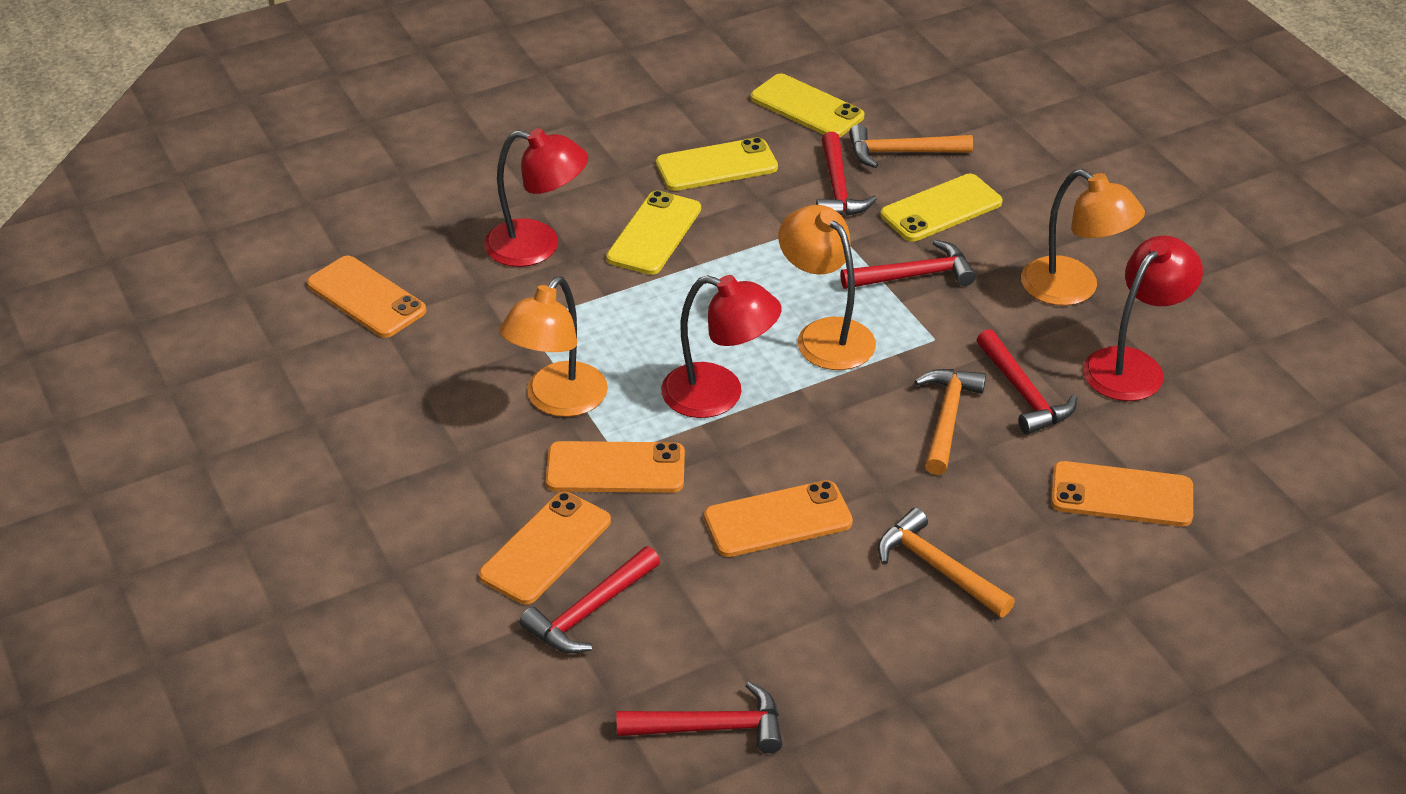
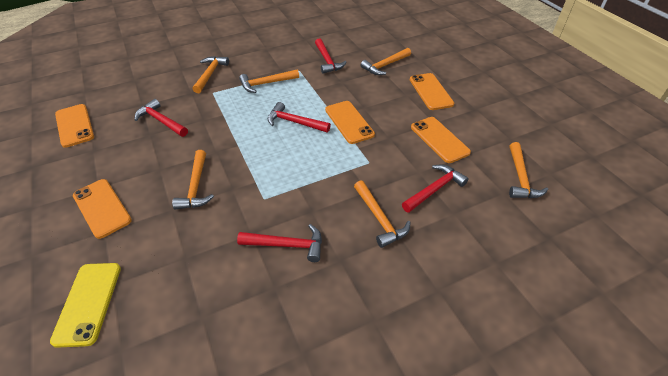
orange hammer: [849,124,973,168] [878,508,1015,617] [915,369,986,475] = 3 -> [172,150,214,210] [193,56,229,93] [239,69,299,93] [354,181,411,248] [361,48,411,75] [509,142,548,198] = 6
orange lamp: [499,276,608,417] [778,205,876,370] [1021,169,1145,306] = 3 -> none = 0
red lamp: [484,128,588,267] [661,275,781,418] [1083,236,1203,401] = 3 -> none = 0
yellow phone: [606,190,701,275] [656,137,778,191] [751,74,864,138] [880,174,1002,242] = 4 -> [50,263,121,348] = 1

